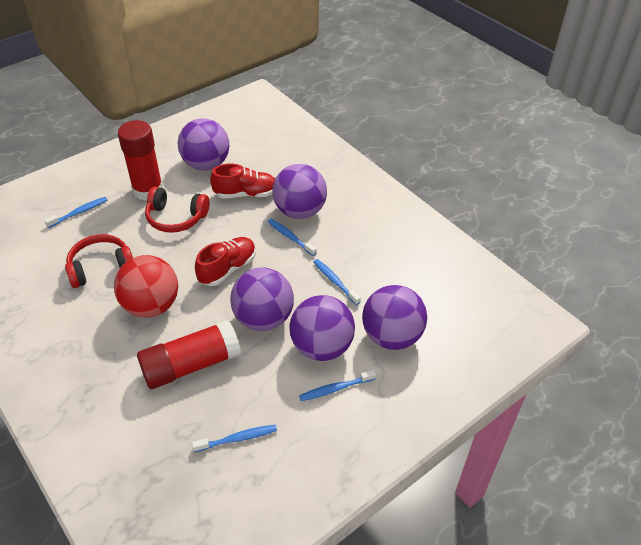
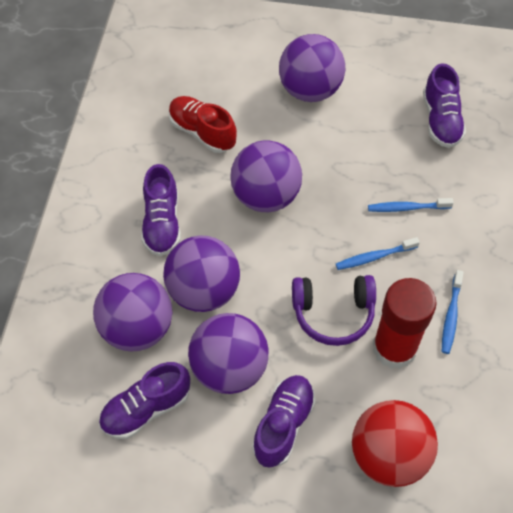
blue toothbrush: [44,197,108,228] [192,425,277,452] [268,219,317,256] [299,370,376,401] [314,259,361,305] = 5 -> [336,237,420,270] [368,198,454,212] [442,270,464,354] = 3
purple headphones: none = 0 -> [292,275,376,346] = 1
purple shoe: none = 0 -> [99,362,190,439] [141,164,181,256] [252,375,316,468] [423,63,466,148] = 4
red glue stick: [118,120,163,201] [137,320,241,389] = 2 -> [373,278,437,369] = 1
red headphones: [65,234,133,288] [145,187,209,233] = 2 -> none = 0
red shoe: [195,237,256,286] [210,164,275,199] = 2 -> [169,96,237,153] = 1

